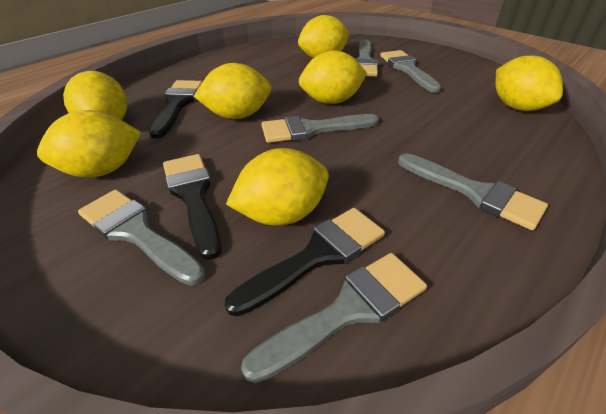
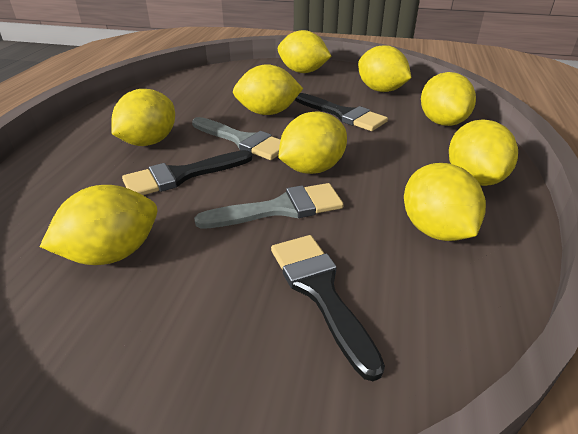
grey brush: [78,189,205,286] [241,253,427,383] [261,114,379,143] [355,40,378,77] [380,50,441,93] [398,153,548,230] = 6 -> [192,117,281,160] [194,183,344,229] = 2
yellow lemon: [37,110,141,178] [63,71,127,120] [194,63,271,119] [226,148,329,225] [298,15,349,58] [299,50,367,104] [495,56,563,111] = 7 -> [40,185,157,265] [111,89,175,146] [233,64,303,115] [278,30,331,73] [278,111,347,174] [358,45,411,92] [404,163,486,241] [421,72,476,126] [449,119,518,186] = 9

